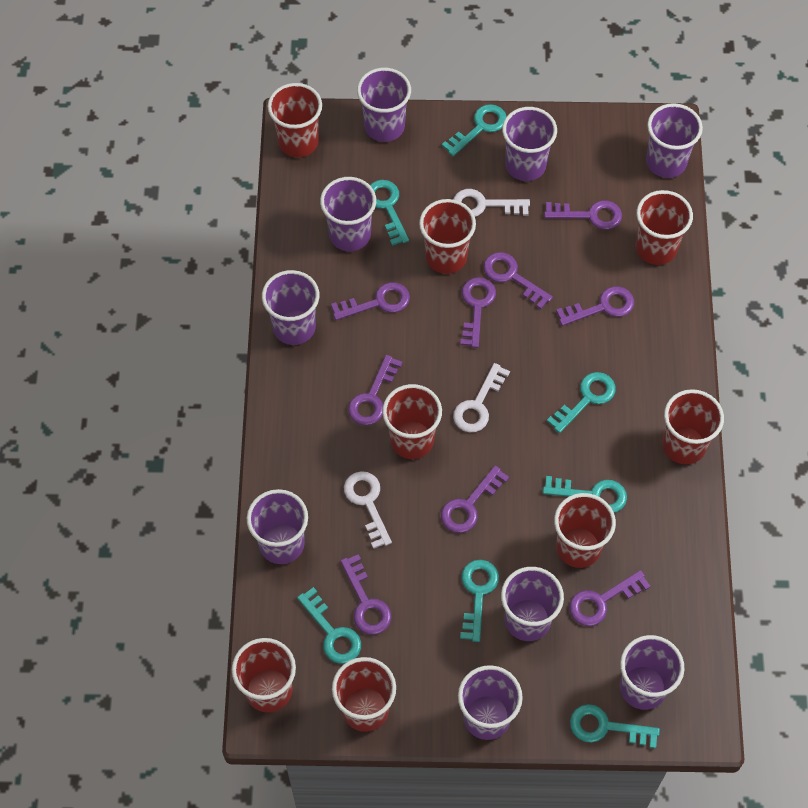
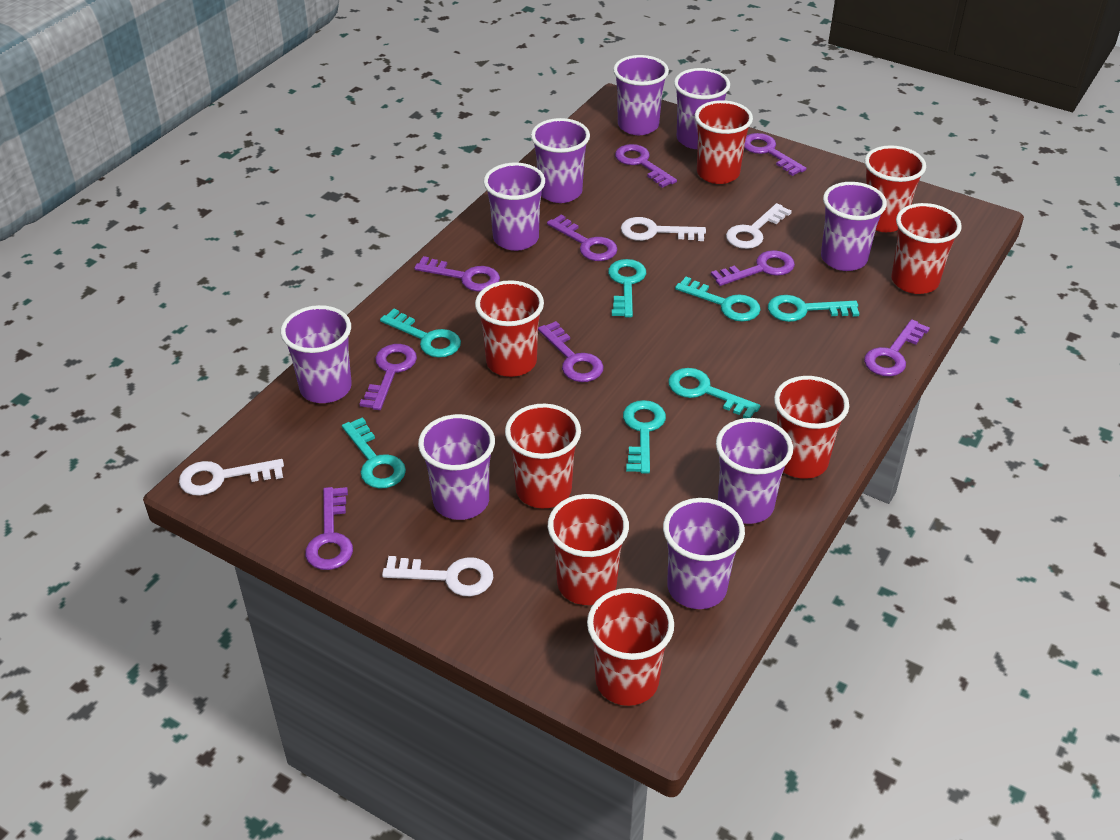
white key: [344,471,392,549] [453,189,530,217] [453,363,510,432] = 3 -> [179,459,284,496] [382,556,493,596] [621,217,706,241] [726,203,792,249] = 4

